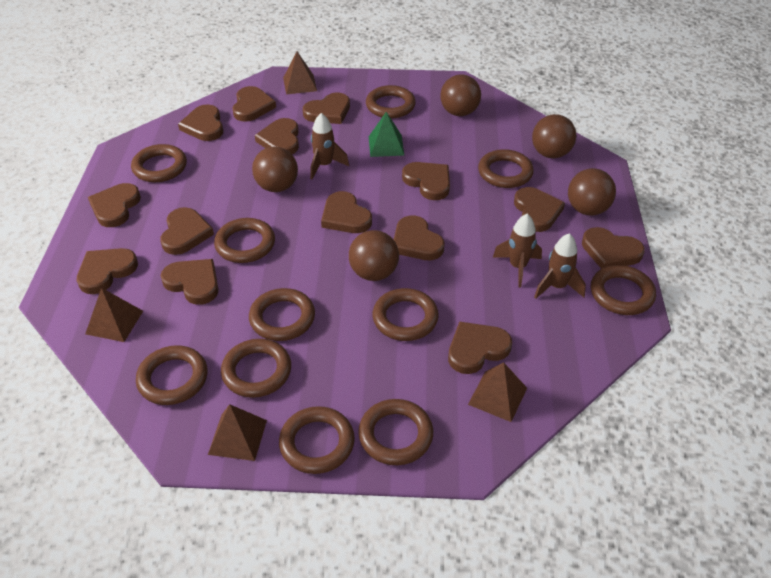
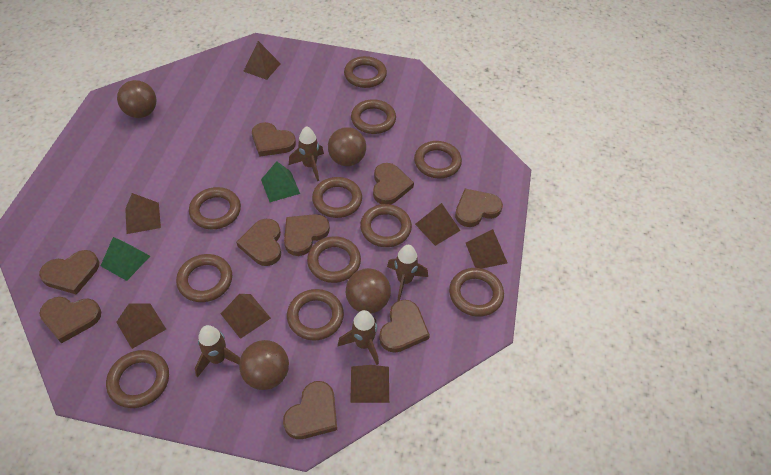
brown ball: [252,146,298,192] [349,230,399,281] [440,75,481,116] [532,114,576,158] [568,168,616,216] = 5 -> [117,80,156,118] [239,340,289,390] [328,127,366,166] [346,268,391,313] = 4
brown heart: [77,248,138,294] [88,183,141,227] [160,207,214,255] [161,259,219,305] [178,104,223,141] [232,86,276,122] [255,118,299,154] [303,93,350,124] [321,191,372,233] [394,215,444,260] [402,162,450,200] [448,322,512,374] [514,187,565,232] [582,227,645,269] = 14 -> [39,250,99,295] [40,297,101,344] [236,219,281,266] [252,122,296,157] [283,381,337,439] [284,214,330,256] [373,163,414,205] [379,300,430,353] [455,189,503,227] = 9
brown pyramid: [85,288,143,342] [208,404,267,461] [283,52,317,94] [468,363,527,422] = 4 -> [116,303,166,349] [125,193,161,234] [221,294,271,339] [243,41,281,80] [350,365,389,403] [415,203,460,246] [466,229,507,268] = 7
brown rocket: [310,113,349,179] [493,214,542,288] [534,233,586,299] = 3 -> [195,325,240,378] [289,126,324,181] [338,310,379,365] [387,245,428,301] = 4
green pyramid: [369,112,405,157] = 1 -> [101,237,150,281] [261,161,300,202] = 2

